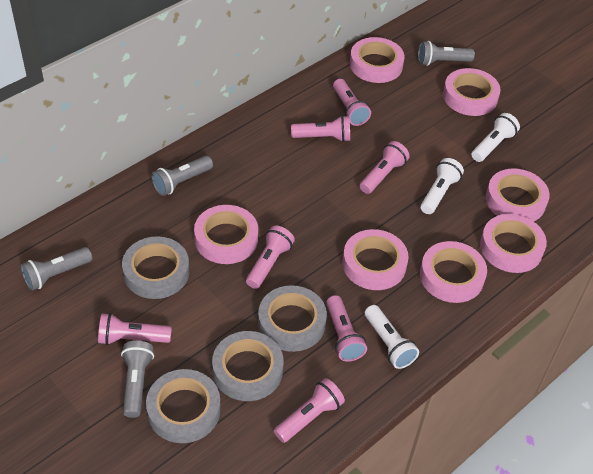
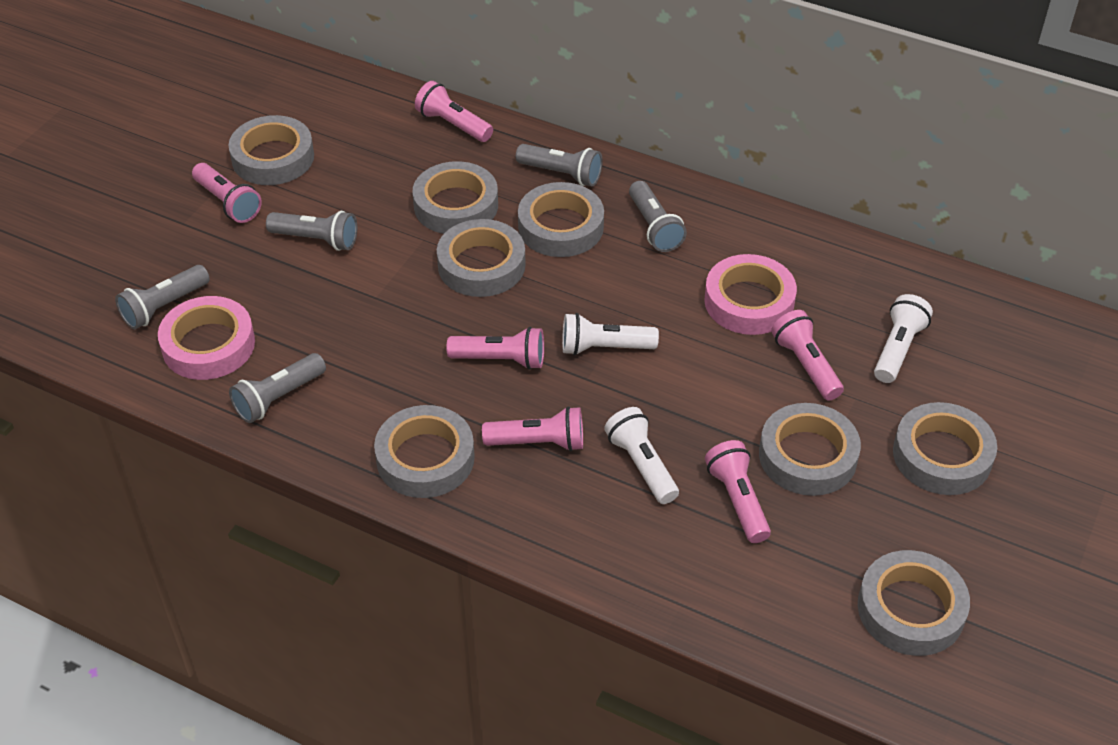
grey flashlight: [21,247,92,291] [121,341,154,418] [151,156,213,196] [418,41,475,66] = 4 -> [115,265,210,329] [229,353,326,423] [266,211,357,251] [516,144,603,186] [629,181,687,252] = 5
grey tape: [122,236,189,299] [146,369,221,443] [212,331,284,401] [258,285,327,352] = 4 -> [228,115,314,185] [374,405,475,498] [412,161,498,234] [437,219,526,297] [518,182,604,257] [759,403,861,496] [858,550,970,656] [893,402,997,495] = 8
pink flashlight: [98,313,172,345] [246,226,295,289] [274,378,345,443] [291,115,350,142] [326,295,367,362] [333,79,371,126] [360,141,409,194] = 7 -> [192,163,262,223] [415,81,493,142] [447,327,544,370] [482,406,583,452] [705,440,771,543] [771,310,844,400] = 6
pink tape: [194,205,258,264] [342,229,409,290] [350,37,404,83] [420,241,487,303] [443,68,501,116] [480,214,547,273] [486,169,550,222] = 7 -> [158,296,255,380] [704,254,797,335] = 2

